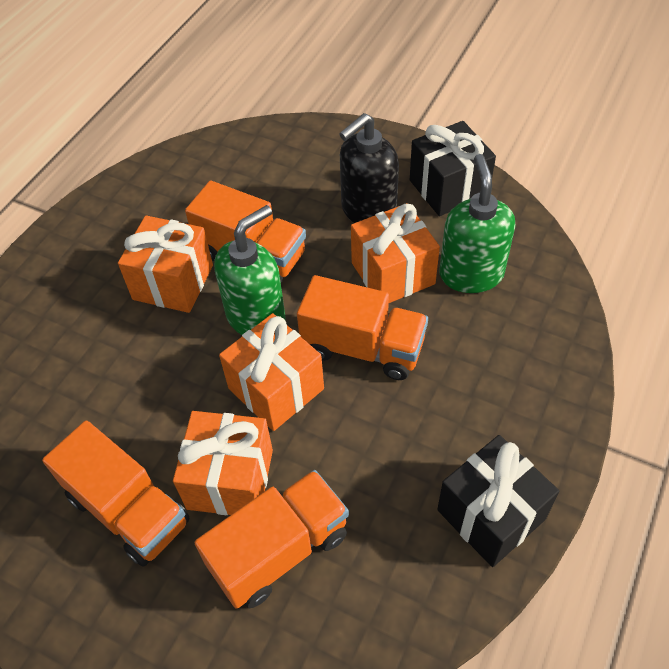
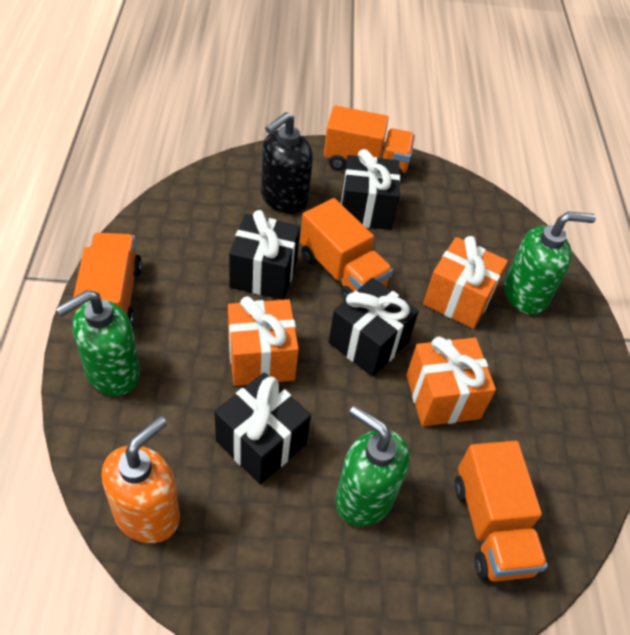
black gift: [410,121,496,216] [437,435,559,567] = 2 -> [214,372,311,484] [229,210,300,300] [329,278,419,377] [341,149,400,230] = 4
green soap dispenser: [214,205,286,335] [439,154,515,293] = 2 -> [56,290,140,396] [335,405,410,527] [504,212,596,315] = 3
orange gift: [118,215,213,313] [173,411,273,515] [219,313,324,431] [351,203,440,303] = 4 -> [228,296,299,386] [406,336,496,426] [423,236,508,329] = 3
orange soap dispenser: none = 0 -> [101,416,180,543] = 1

